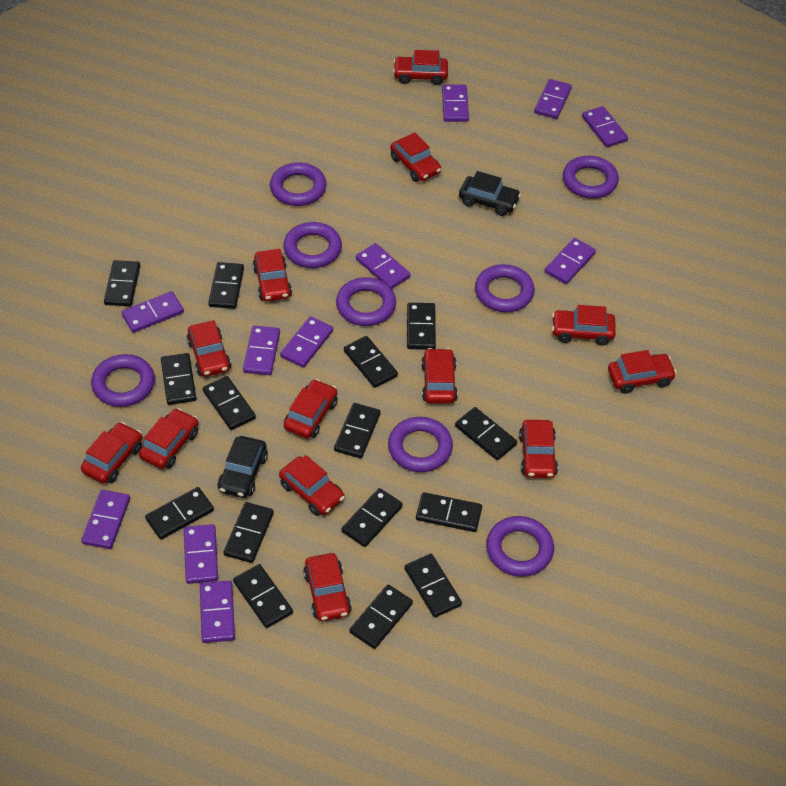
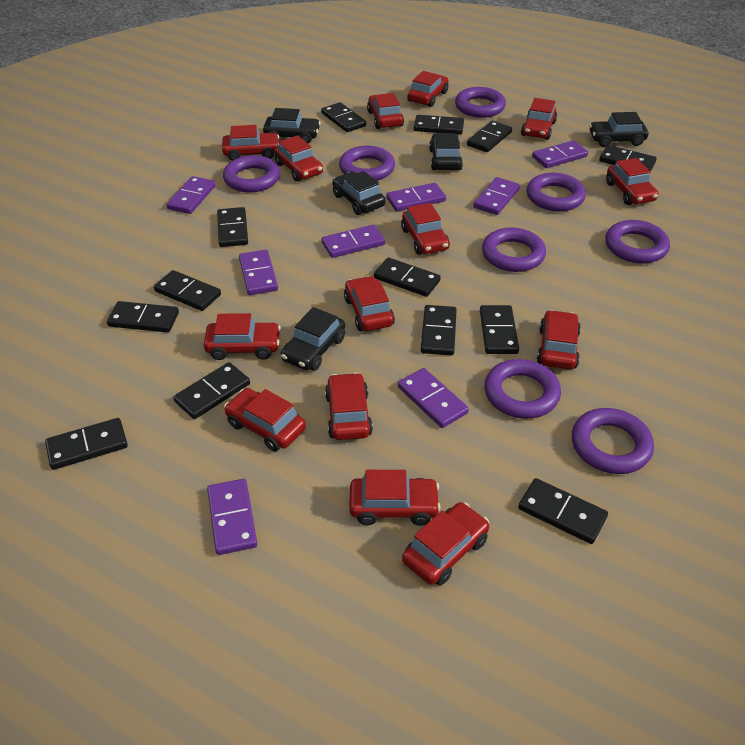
black car: [217,436,268,498] [459,171,521,216] = 2 -> [263,108,321,143] [281,307,345,371] [332,171,385,215] [429,133,463,170] [589,112,648,147] = 5
black domino: [104,260,140,306] [145,487,214,540] [161,353,196,405] [203,376,256,430] [208,262,244,309] [224,502,274,563] [233,564,293,628] [334,403,380,458] [341,488,403,547] [344,336,398,388] [350,585,413,649] [404,554,462,617] [407,303,436,350] [416,492,482,532] [455,407,517,460] = 15 -> [45,418,128,470] [107,301,179,333] [154,270,221,311] [173,362,250,419] [217,207,248,247] [321,102,366,132] [374,258,441,297] [414,115,464,135] [421,305,457,355] [467,121,512,152] [480,305,519,354] [518,478,608,544] [599,145,657,172] = 13
purple domino: [81,490,130,549] [121,291,184,333] [184,524,218,584] [200,581,235,643] [243,326,280,375] [280,316,333,368] [356,243,411,289] [442,85,469,122] [534,79,572,119] [545,238,596,284] [582,106,628,147] = 11 -> [166,176,216,214] [207,479,257,555] [239,250,278,295] [322,225,385,258] [386,183,446,212] [398,368,469,428] [474,177,520,215] [532,140,588,168] = 8
red car: [81,422,142,484] [139,408,198,469] [187,320,231,377] [253,249,292,301] [279,455,345,516] [284,379,338,439] [303,553,352,621] [390,132,441,182] [393,50,448,85] [421,348,458,404] [519,420,558,478] [552,305,616,346] [608,350,677,394] = 13 -> [204,313,281,360] [222,125,279,161] [224,388,306,451] [274,135,323,182] [325,373,373,440] [344,276,395,331] [349,470,441,526] [367,93,404,129] [401,203,450,255] [402,502,489,586] [407,71,448,107] [521,98,557,140] [537,310,581,369] [606,158,658,205] = 14

